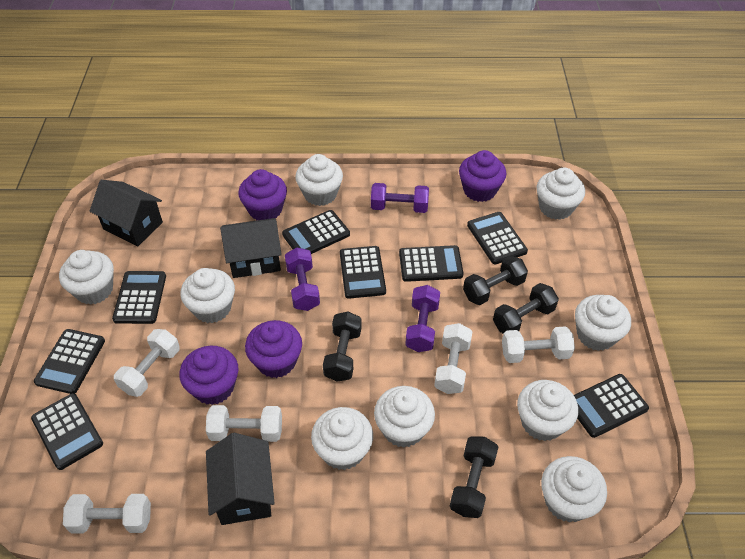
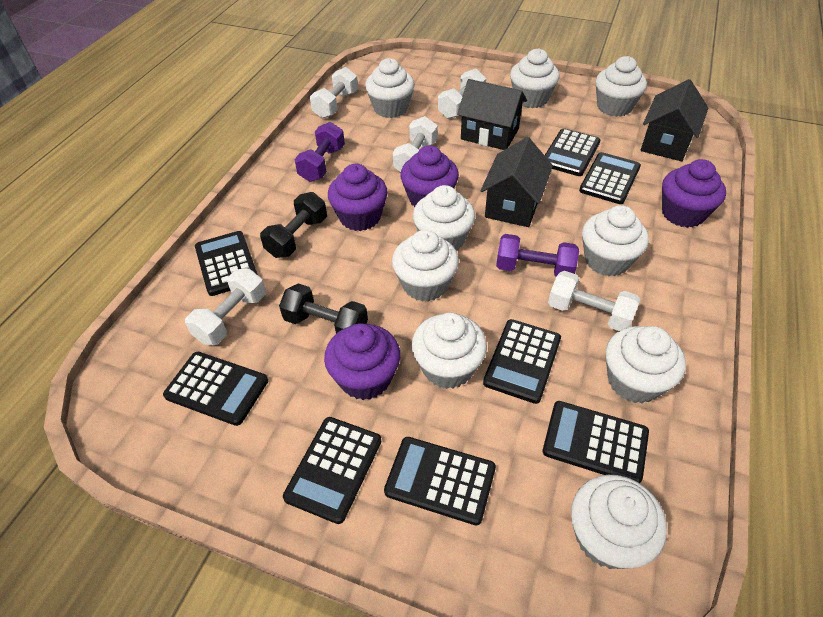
black dumbbell: [323,311,362,382] [450,436,498,518] [463,255,528,305] [493,283,559,334] = 4 -> [260,192,327,258] [279,283,368,333] = 2
purple dumbbell: [285,247,320,311] [371,183,429,213] [405,285,440,352] = 3 -> [295,122,345,182] [496,234,579,277] = 2

